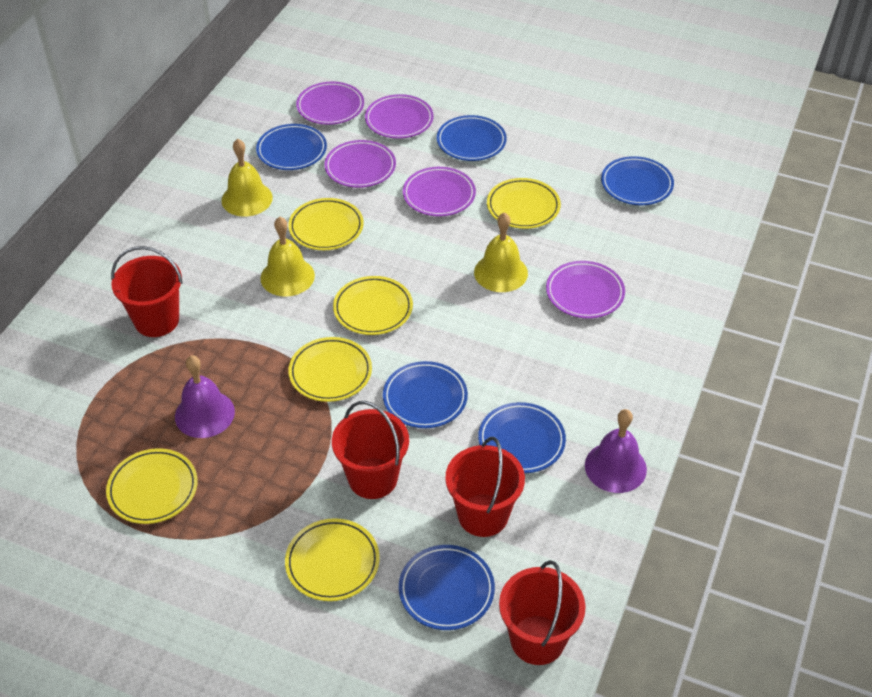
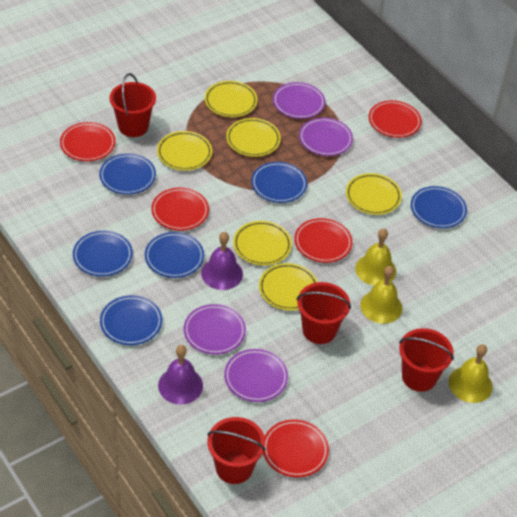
purple plate: [296,82,364,125] [324,140,396,188] [365,94,434,139] [403,167,476,217] [546,261,625,319] = 5 -> [184,304,246,355] [224,349,288,402] [273,82,325,119] [299,118,353,156] = 4
red plate: none = 0 -> [60,122,116,161] [151,188,209,231] [263,419,329,477] [294,218,353,263] [369,100,422,138] = 5

